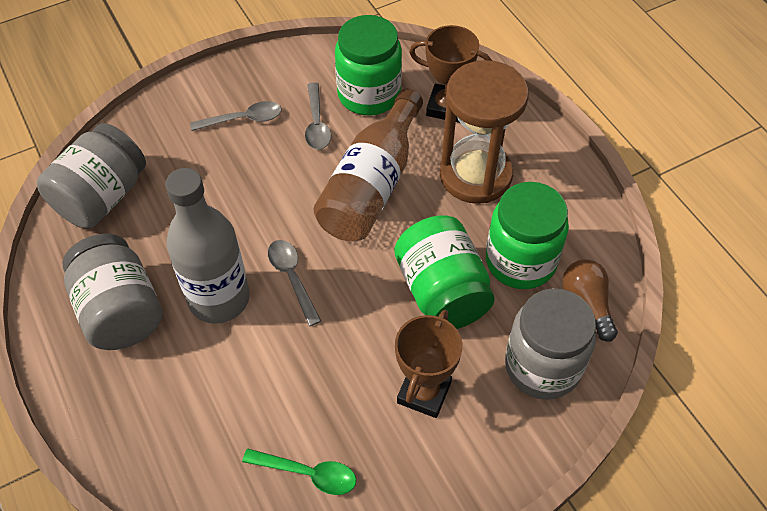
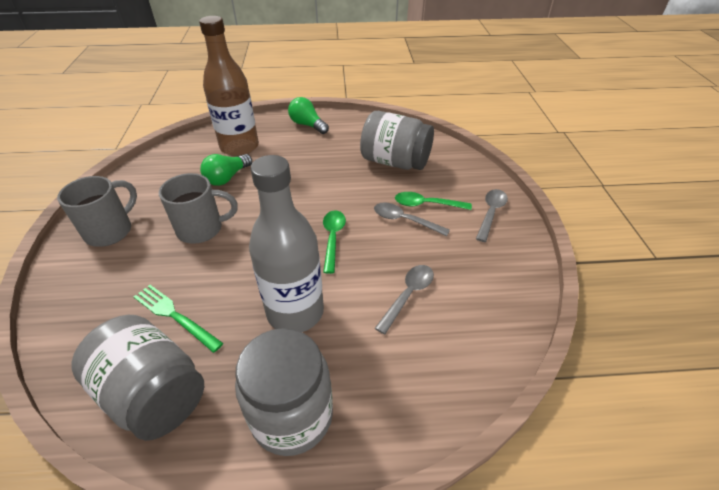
brown hourglass: [440,60,529,204] = 1 -> none = 0
brown light bulb: [562,259,618,342] = 1 -> none = 0
brown trophy: [395,310,462,418] [410,25,492,123] = 2 -> none = 0
green fork: none = 0 -> [134,285,223,353] = 1
green jar: [335,15,402,115] [394,215,495,329] [486,182,569,289] = 3 -> none = 0
green light bulb: none = 0 -> [200,154,252,186] [288,97,329,134] = 2
green spoon: [242,448,356,495] = 1 -> [323,210,346,274] [395,192,472,210] = 2
grey mug: none = 0 -> [57,176,137,247] [159,173,238,244] = 2

